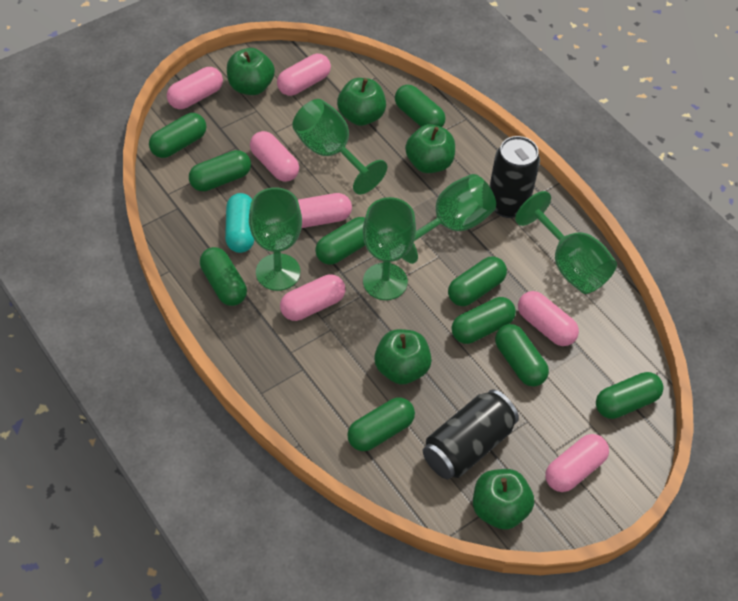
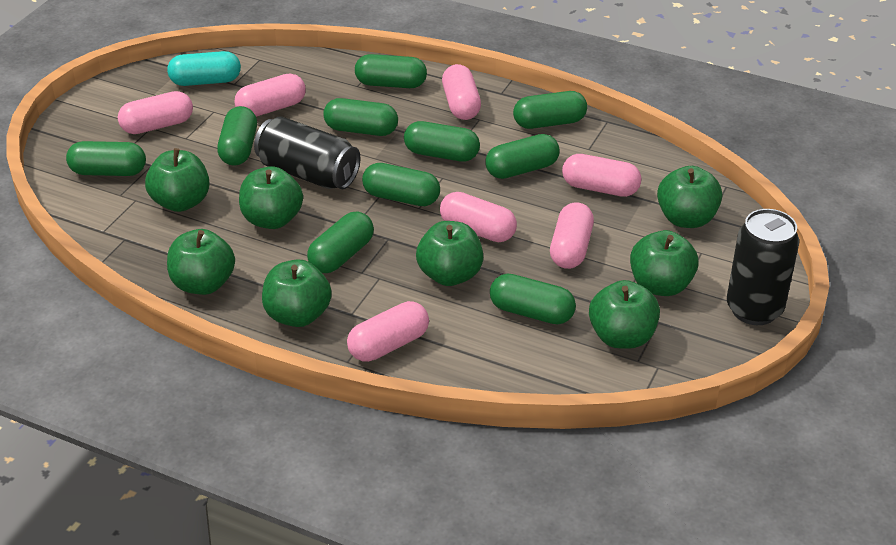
green apple: [227,48,275,95] [337,78,386,126] [374,329,432,385] [405,124,455,173] [473,469,534,530] = 5 -> [145,148,210,212] [167,229,235,295] [239,166,303,229] [262,259,332,327] [416,221,483,286] [589,280,660,349] [630,230,699,296] [657,166,722,228] = 8
green goblet: [249,187,302,291] [292,99,387,194] [363,197,416,300] [403,174,496,264] [515,191,617,294] = 5 -> none = 0

